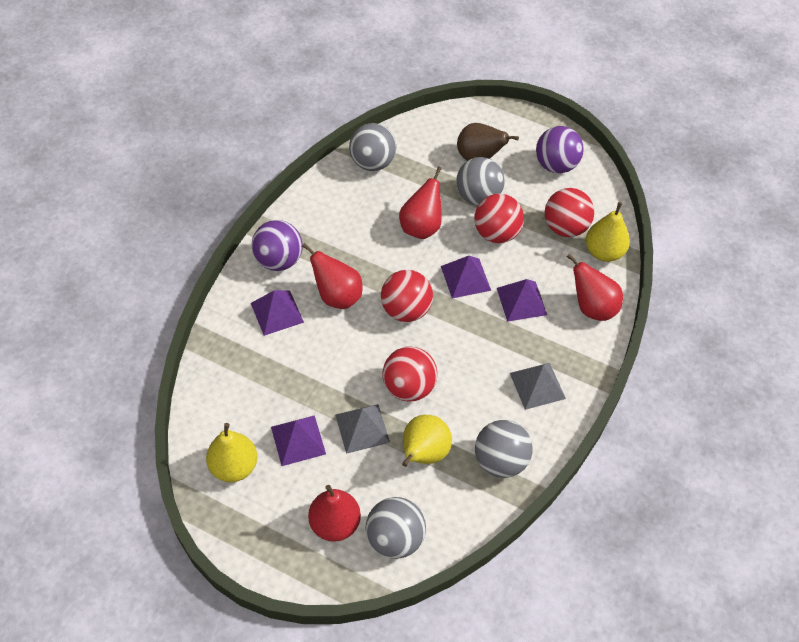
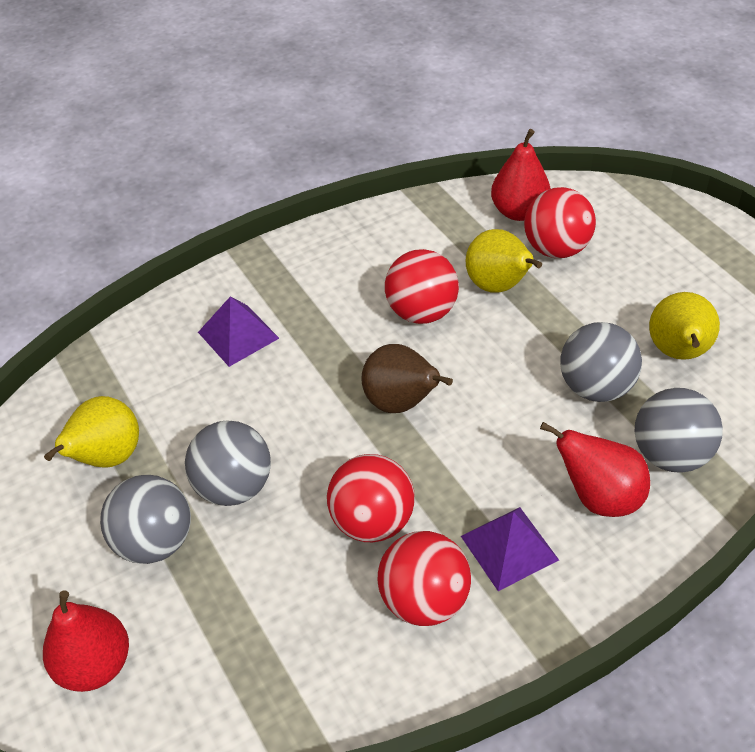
grey pyramid: [335,404,390,454] [510,363,566,410] = 2 -> none = 0
purple ball: [252,220,303,271] [536,126,584,173] = 2 -> none = 0
purple pyramid: [251,290,304,336] [271,415,326,466] [441,256,491,298] [497,279,547,322] = 4 -> [198,296,279,367] [461,507,559,591] = 2
red pear: [302,243,363,309] [308,485,361,542] [399,166,442,239] [567,253,623,321] = 4 -> [43,590,129,692] [491,129,551,221] [540,422,650,517] = 3

